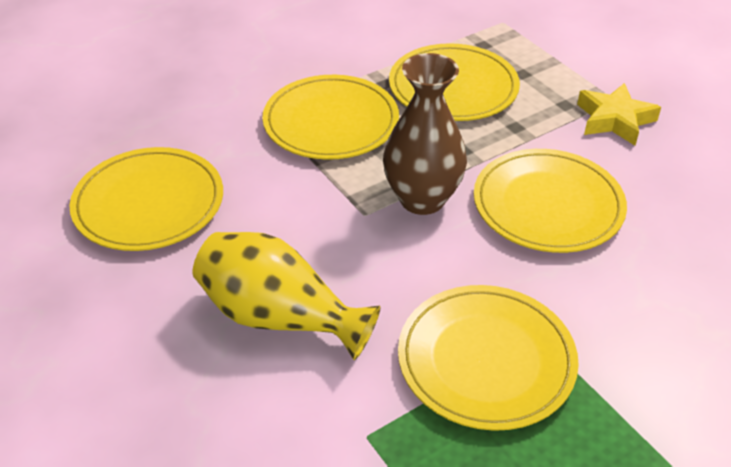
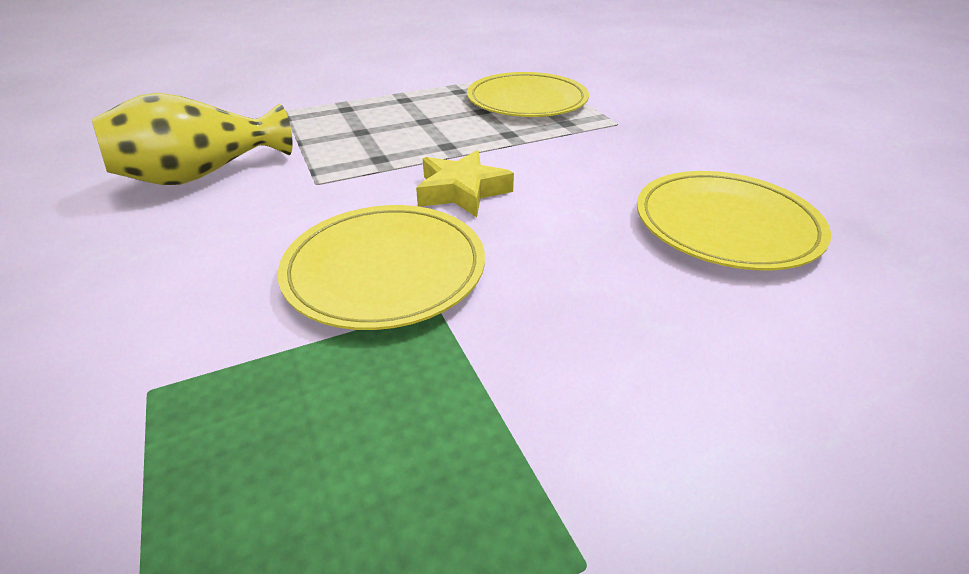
brown vase: [383,53,467,215] = 1 -> none = 0
yellow plate: [70,147,223,251] [262,75,399,160] [389,43,520,121] [398,285,579,431] [474,149,627,253] = 5 -> [278,205,485,330] [467,72,589,117] [637,171,831,271] = 3

